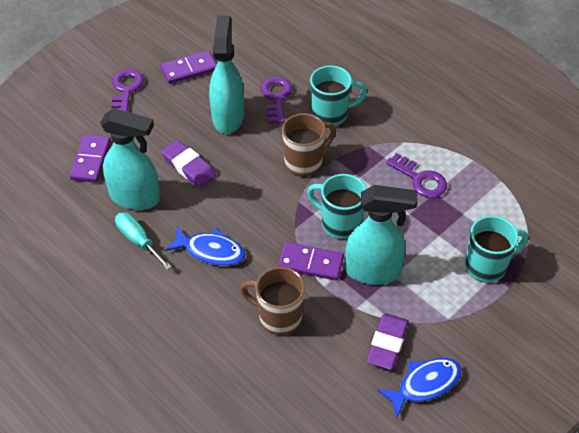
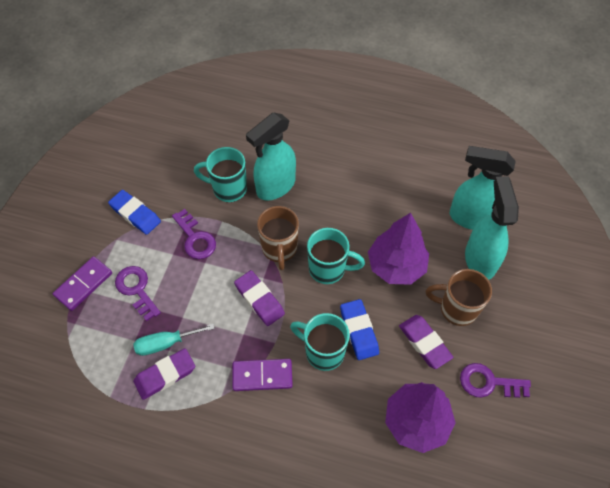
blue eraser: none = 0 -> [108,190,161,235] [340,299,379,360] = 2
blue fish: [165,227,246,266] [377,358,462,418] = 2 -> none = 0
purple domino: [69,134,111,183] [160,50,217,84] [278,242,344,280] = 3 -> [53,256,112,311] [232,359,293,391] = 2
purple eraser: [161,140,216,188] [366,313,409,370] = 2 -> [133,348,195,400] [234,270,285,326] [399,315,453,369] = 3
purple tree: none = 0 -> [368,213,429,285] [385,382,456,453] = 2

